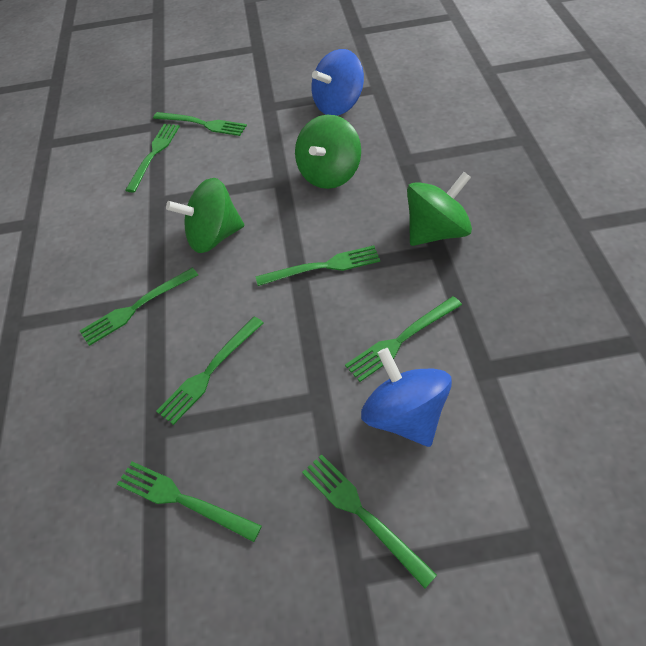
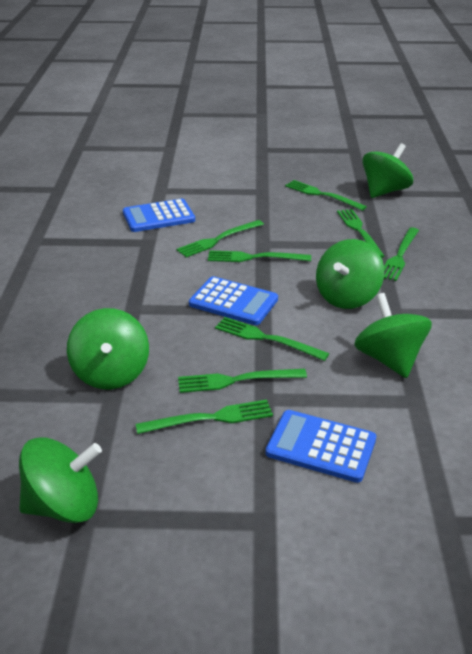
blue calculator: none = 0 -> [123,199,195,232] [189,276,278,325] [266,410,376,483] = 3
blue spinning top: [312,49,364,116] [361,348,452,447] = 2 -> none = 0
green spinning top: [166,178,244,253] [295,115,361,189] [407,172,472,246] = 3 -> [19,437,102,523] [67,308,149,389] [316,239,384,309] [354,293,432,378] [362,143,413,198] = 5

